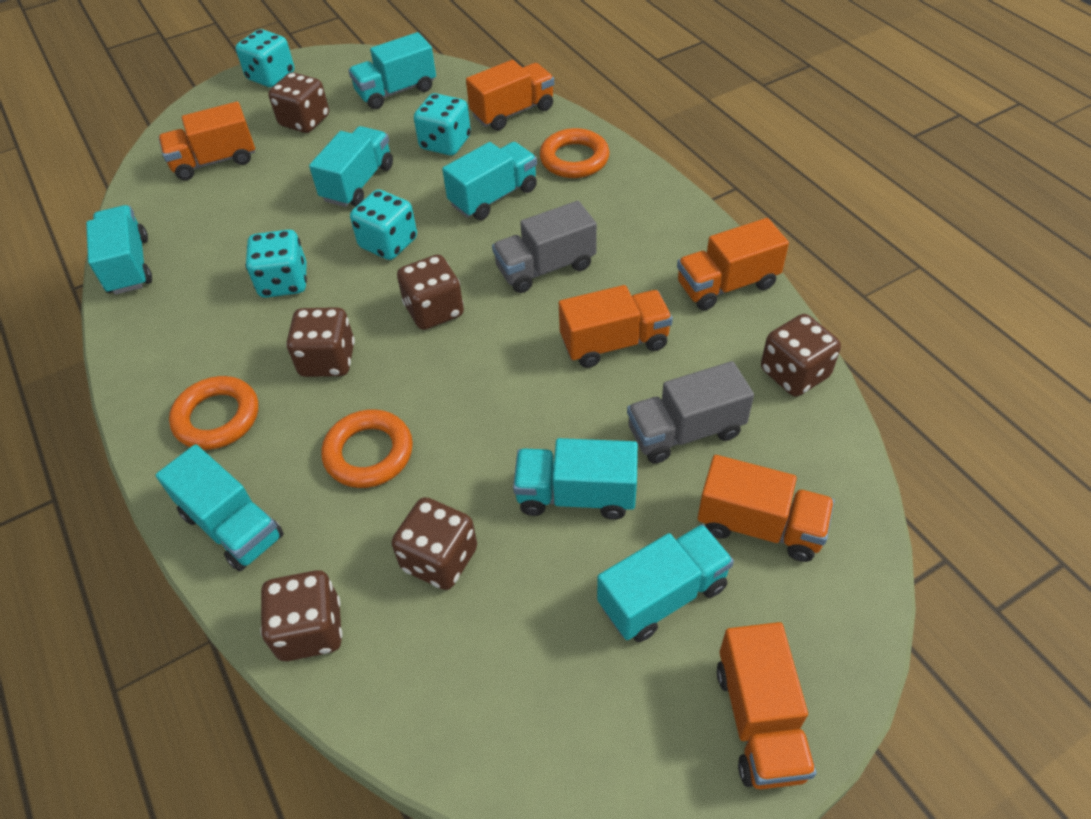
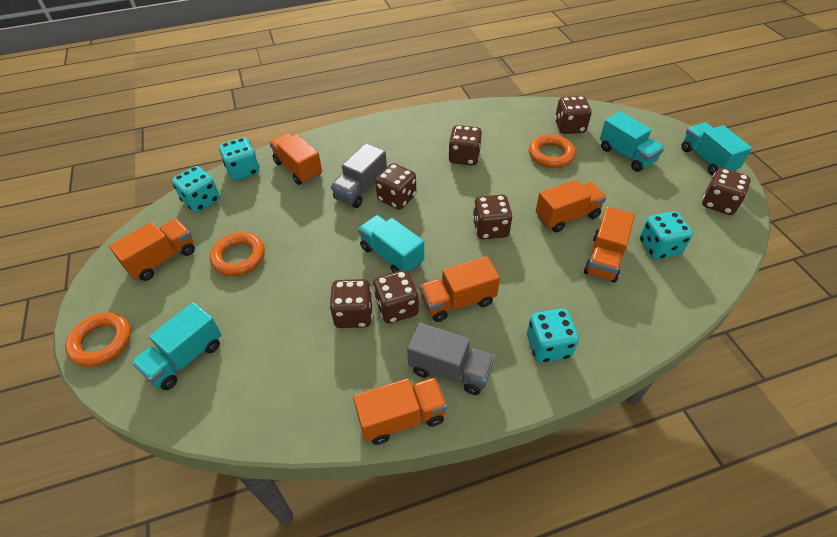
brown dice: [260,570,343,661] [268,72,329,133] [286,307,355,377] [392,497,477,590] [397,255,464,330] [761,314,841,397] = 6 -> [329,279,373,328] [373,270,419,323] [375,163,416,210] [449,125,482,165] [473,195,513,239] [555,96,592,134] [702,168,751,215] = 7
turquoise truck: [86,205,152,295] [156,444,284,571] [309,126,393,207] [348,32,436,109] [442,142,537,220] [513,438,638,520] [597,524,734,642] = 7 -> [132,302,222,390] [358,215,424,274] [600,111,664,172] [681,122,752,175] = 4

